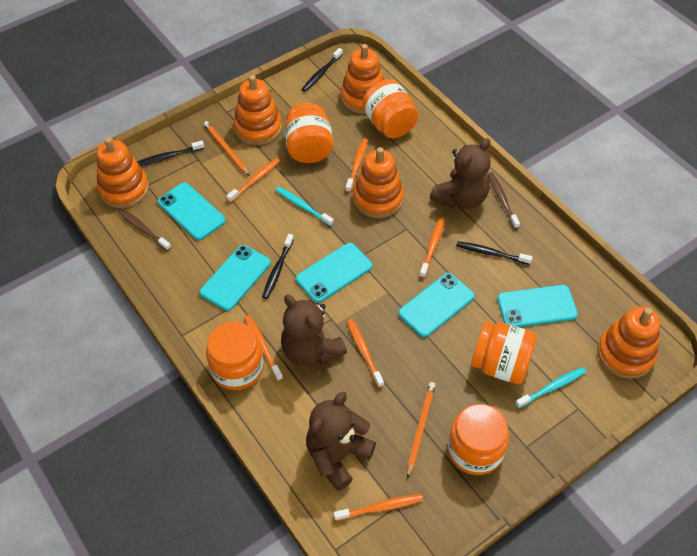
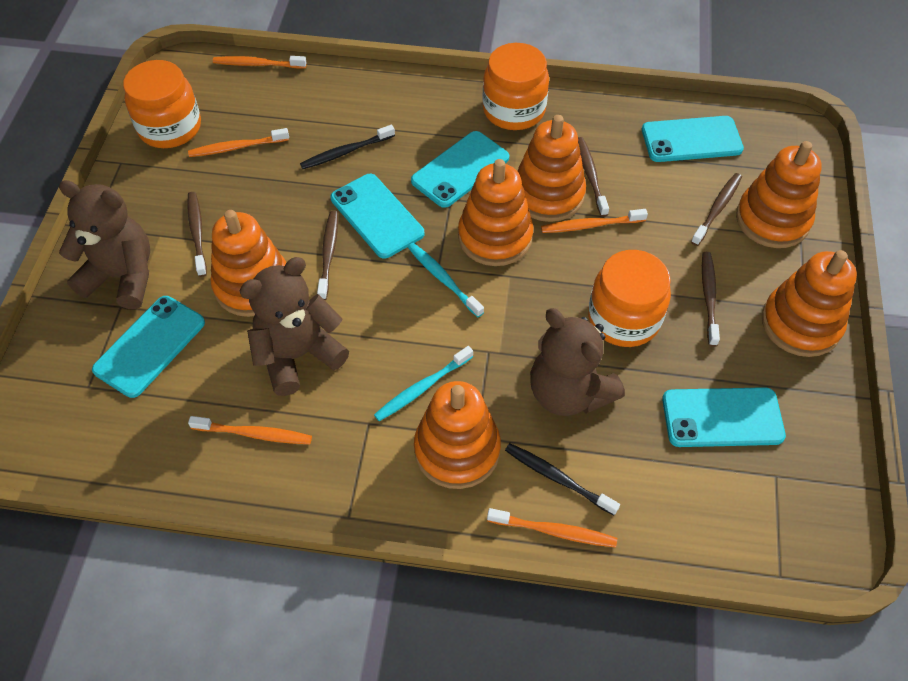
black toothbrush: [137,141,204,166] [262,234,294,299] [302,48,343,92] [456,241,532,265] = 4 -> [300,125,395,169] [505,443,620,516] = 2
brown toothbrush: [118,208,171,251] [488,172,520,229] = 2 -> [187,192,207,277] [317,211,338,300] [578,137,609,217] [691,173,742,246] [702,252,720,347] = 5
orange jar: [206,322,264,390] [285,103,333,163] [362,79,418,138] [447,404,509,475] [471,321,536,384] = 5 -> [123,60,201,148] [482,43,549,130] [588,250,671,347] = 3
orange pencil: [204,121,250,176] [407,382,435,479] = 2 -> none = 0
orange stacking toy: [97,137,149,208] [234,75,282,145] [341,44,384,114] [353,147,404,218] [598,306,660,379] = 5 -> [210,210,287,317] [414,381,501,489] [458,159,534,266] [517,115,586,222] [736,141,822,248] [762,250,857,357] = 6
orange toothbrush: [227,158,280,203] [244,315,283,381] [334,494,423,521] [345,139,368,192] [347,319,384,388] [420,218,445,278] = 6 -> [188,128,289,157] [188,416,312,444] [213,56,307,68] [487,508,617,547] [541,209,648,233] = 5

